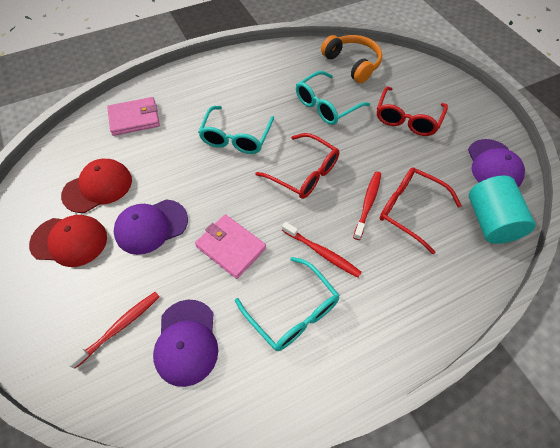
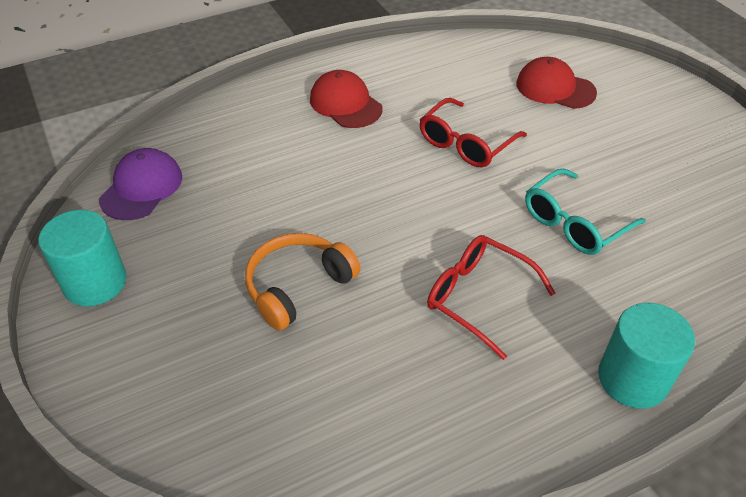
pink wallet: [107,97,160,136] [195,214,266,279] = 2 -> none = 0
purple cap: [114,200,188,255] [153,300,218,387] [468,139,525,187] = 3 -> [99,148,182,220] = 1
red glasses: [255,133,339,199] [377,86,448,136] [380,167,462,254] = 3 -> [420,98,527,168] [427,235,555,360] = 2
red toothbrush: [66,292,160,369] [282,222,362,277] [353,171,381,240] = 3 -> none = 0
turquoise cylinder: [469,175,536,244] = 1 -> [38,210,126,306] [598,303,695,409] = 2
turquoise glasses: [198,106,274,154] [235,257,340,351] [296,71,370,125] = 3 -> [525,169,646,255] = 1

